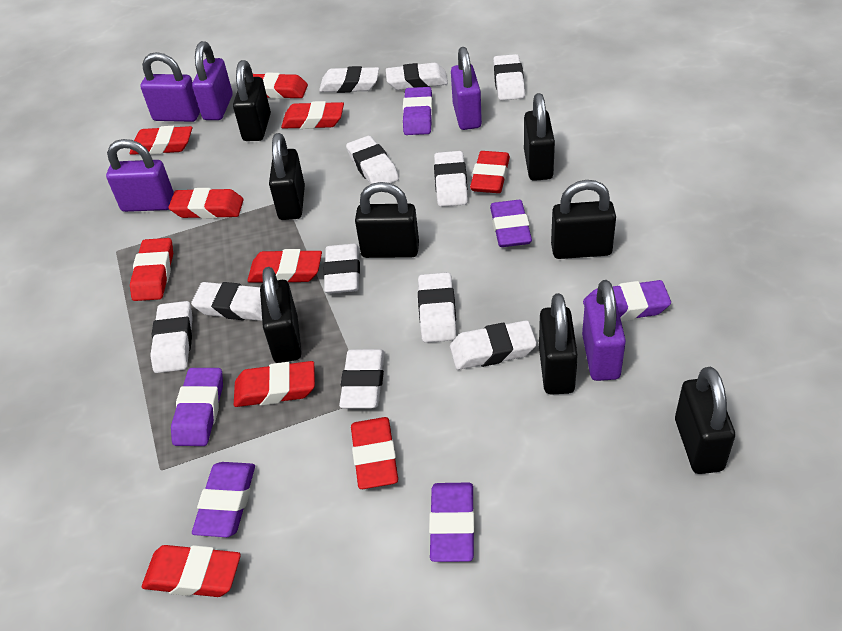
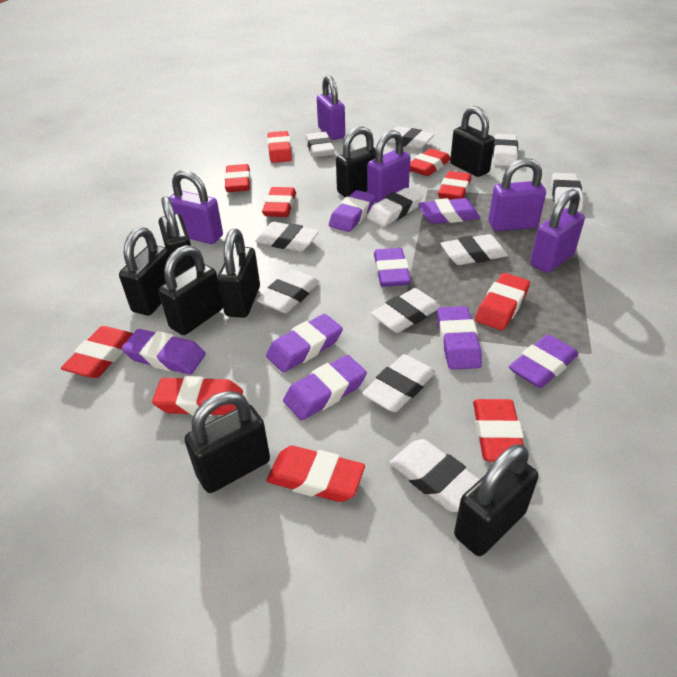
purple eraser: [171,368,223,446] [192,462,255,537] [403,87,433,135] [429,483,475,562] [490,200,532,247] [583,280,671,322] = 6 -> [121,329,206,374] [266,314,343,373] [283,355,367,421] [329,190,376,232] [374,248,411,287] [418,198,480,224] [437,306,482,370] [509,335,579,388] = 8

